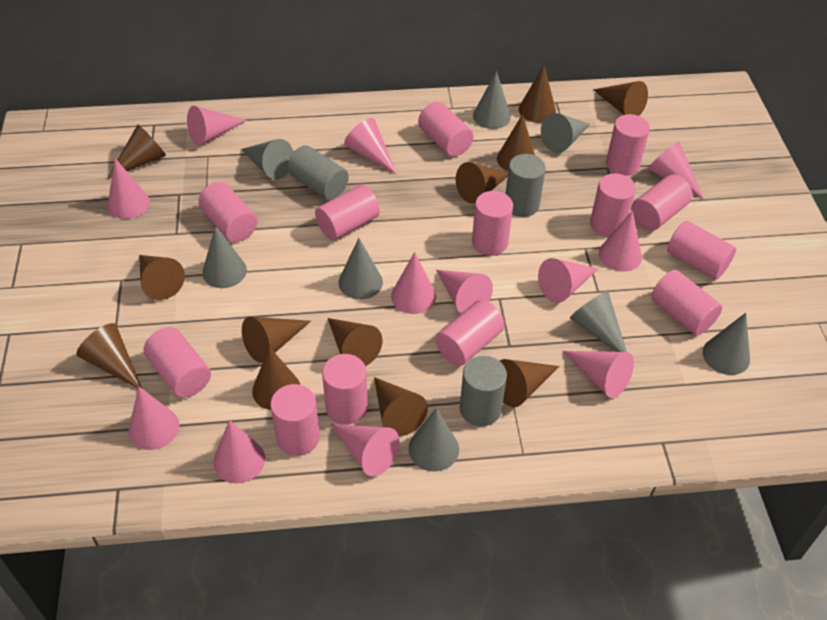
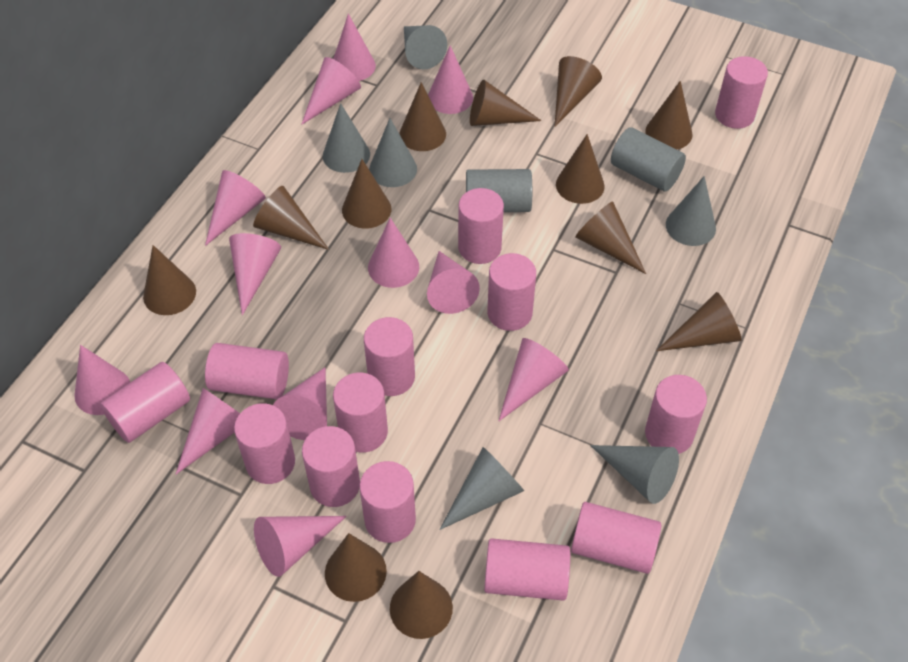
grey cone: [202,226,247,288] [241,139,293,180] [338,238,383,299] [409,408,459,471] [473,71,511,129] [541,113,590,153] [570,291,627,352] [703,313,750,375] = 8 -> [323,103,370,173] [369,118,417,187] [404,25,447,69] [439,447,524,530] [590,445,679,504] [666,176,716,246] = 6
grey cylinder: [287,145,349,200] [460,356,507,426] [505,154,546,217] = 3 -> [466,169,532,212] [611,127,686,191] = 2

